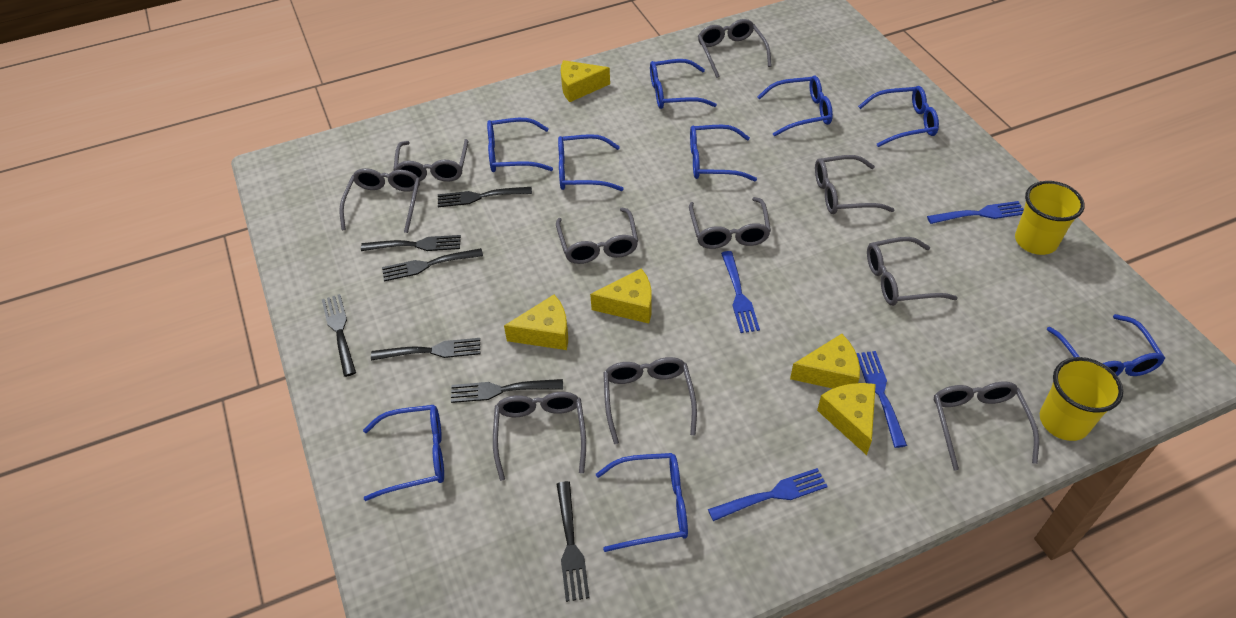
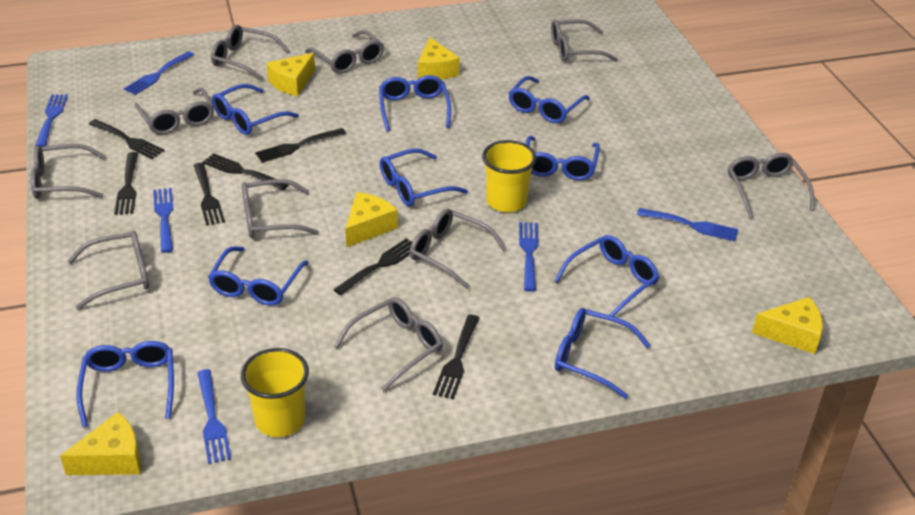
blue fork: [708,468,828,521] [721,251,760,333] [856,351,907,448] [927,201,1024,224] = 4 -> [35,94,68,147] [124,51,194,95] [153,188,173,253] [197,369,231,464] [519,222,538,292] [637,208,739,241] = 6

